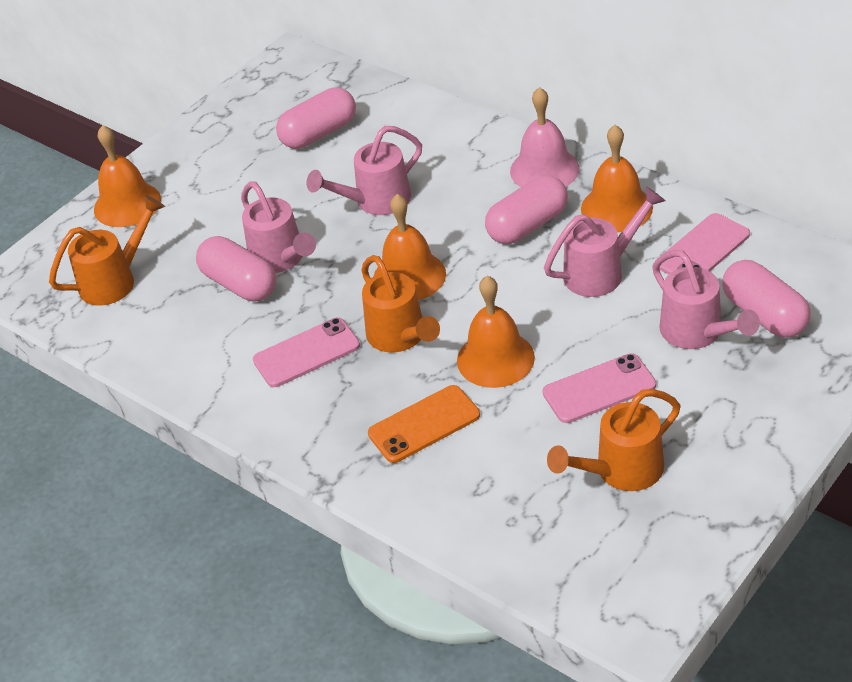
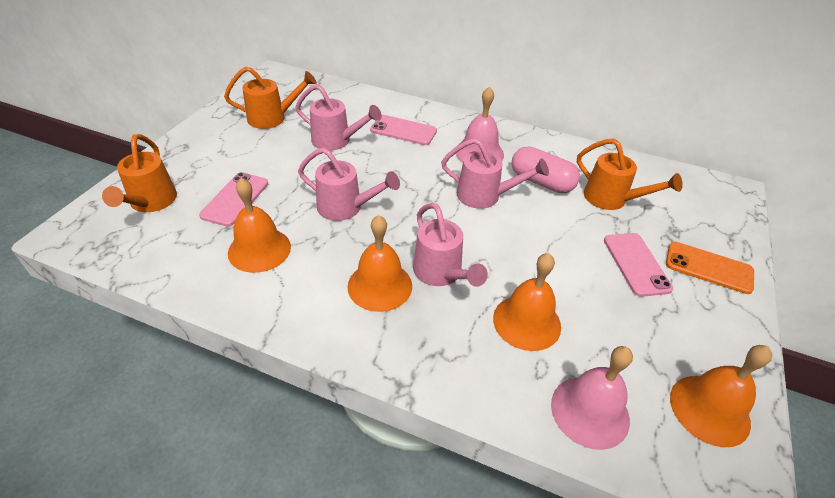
pink bell: [510,87,579,187] = 1 -> [456,86,504,162] [551,346,633,450] = 2
pink capsule: [196,236,276,301] [276,88,356,149] [485,175,568,244] [722,260,810,338] = 4 -> [512,146,580,193] = 1

